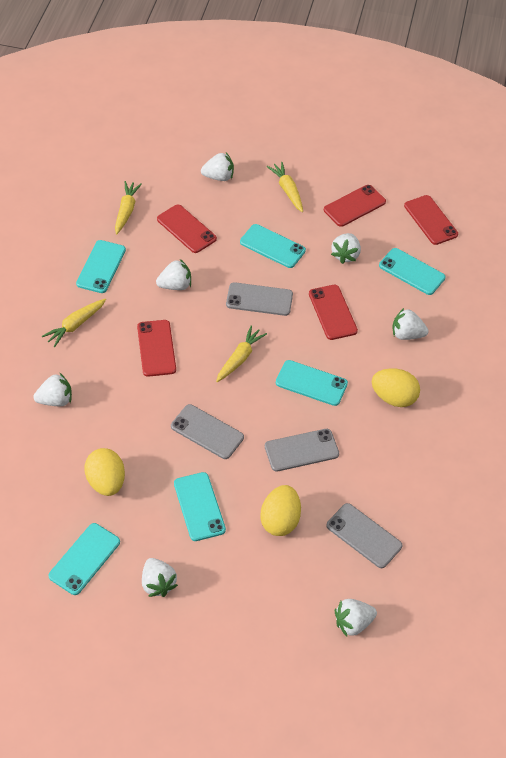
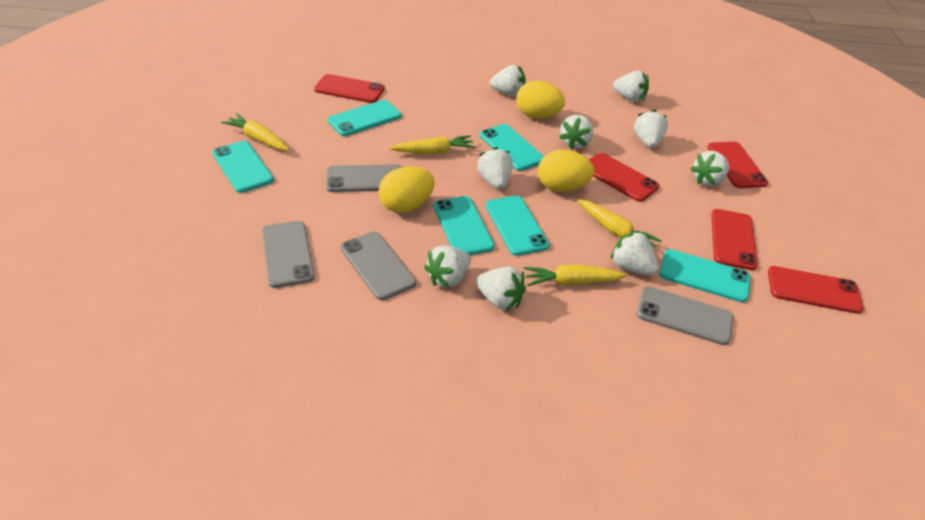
white strawberry: [34,373,72,406] [142,558,178,597] [156,259,191,290] [201,152,234,181] [331,233,361,264] [335,599,377,637] [392,308,429,340] = 7 -> [424,245,471,288] [476,267,526,311] [477,147,513,189] [490,65,526,96] [559,115,594,149] [610,231,658,276] [613,71,649,102] [634,110,668,148] [690,151,729,186] = 9

